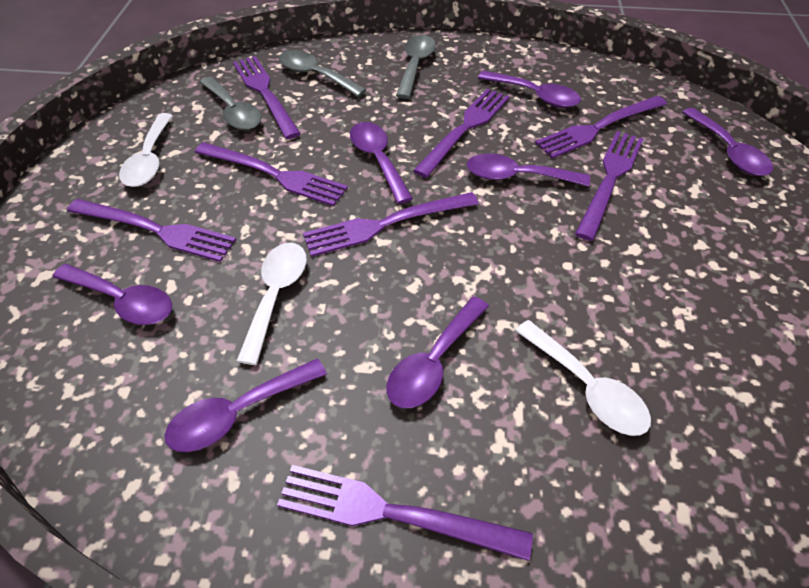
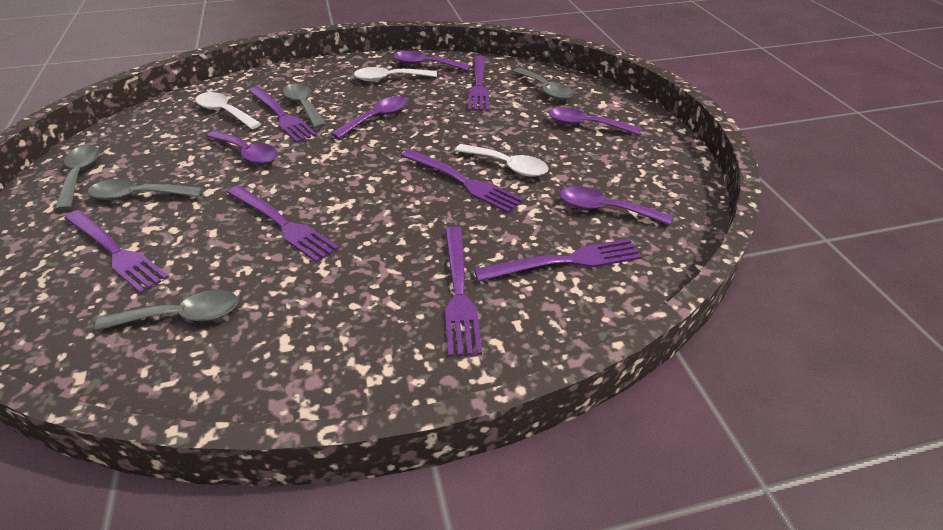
grey spoon: [200,77,262,130] [279,50,367,97] [396,35,436,99] = 3 -> [55,145,99,211] [88,179,203,200] [95,290,238,331] [283,83,327,128] [512,68,573,100] = 5
purple fork: [67,199,236,262] [195,142,348,206] [233,56,301,139] [277,465,533,561] [303,192,479,257] [413,88,510,178] [535,96,667,158] [575,131,643,241] = 8 -> [64,210,169,293] [227,185,339,262] [248,87,317,143] [401,149,523,213] [445,227,482,357] [468,55,489,111] [474,239,642,281] = 7
purple spoon: [52,264,172,325] [164,359,327,452] [350,122,413,204] [386,296,489,408] [467,153,590,187] [478,71,581,108] [682,108,773,176] = 7 -> [206,130,278,164] [331,96,408,139] [394,51,471,71] [549,107,642,135] [560,186,672,225] = 5

